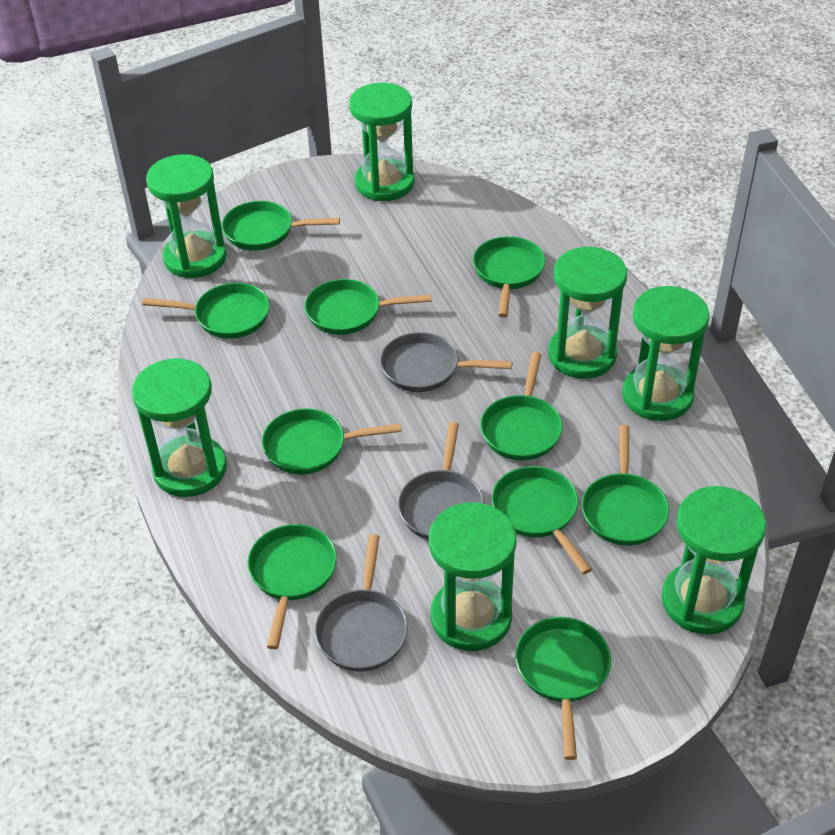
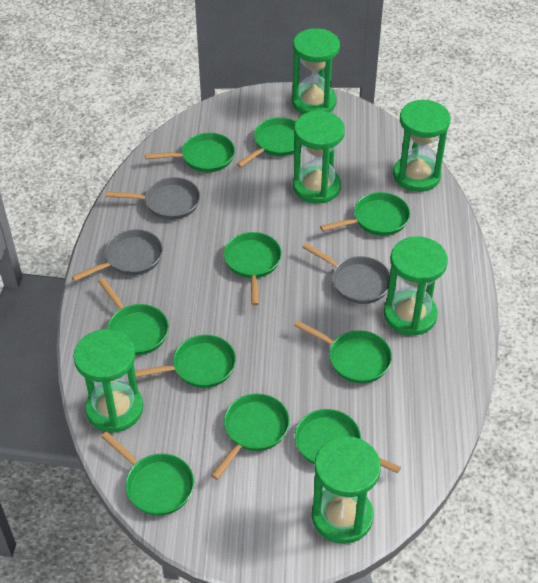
green hourglass: [132,358,227,497] [146,154,227,278] [349,83,414,201] [429,503,516,651] [548,246,627,379] [622,286,709,421] [662,486,766,634] = 7 -> [73,329,143,433] [292,28,340,114] [293,111,345,204] [312,436,381,544] [384,236,448,336] [393,99,451,192] = 6

